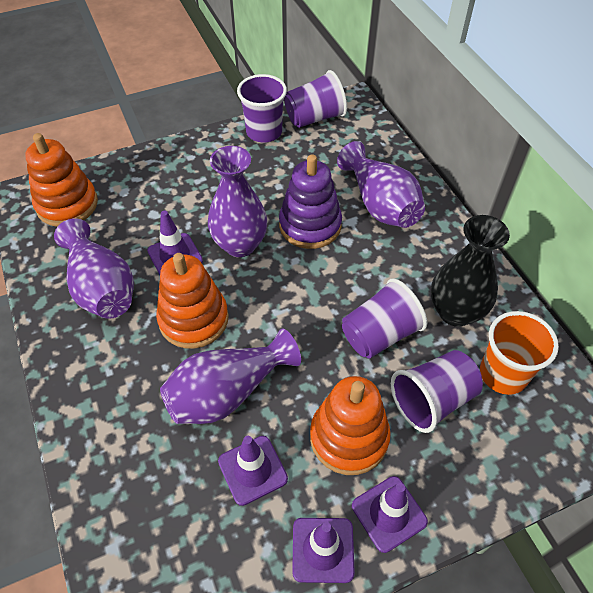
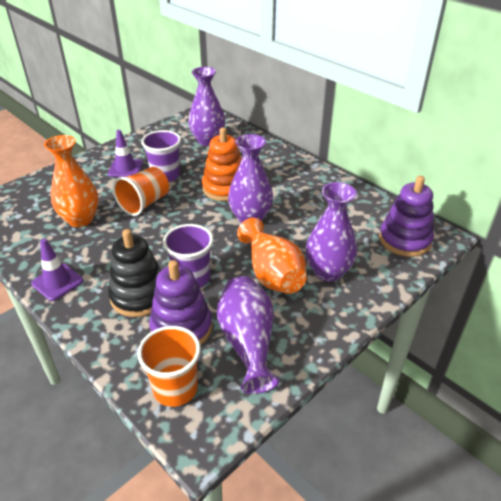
black stacking toy: none = 0 -> [108,229,161,317] = 1
black vase: [431,215,510,327] = 1 -> none = 0
orange cup: [480,311,559,395] = 1 -> [113,167,169,216] [138,326,201,407] = 2
orange stacking toy: [25,133,98,227] [156,253,229,349] [310,376,391,475] = 3 -> [202,127,242,201] = 1
orange vase: none = 0 -> [44,135,99,227] [237,218,307,294] = 2
purple cup: [237,74,287,143] [284,70,347,128] [342,278,427,359] [391,350,483,433] = 4 -> [141,130,181,182] [163,224,213,288] = 2
purple stacking toy: [279,154,342,249] = 1 -> [149,260,212,345] [379,176,434,257] = 2
purple traffic cone: [147,211,203,275] [218,436,288,506] [292,518,355,583] [352,476,428,553] = 4 -> [31,239,83,301] [108,130,143,177] = 2

